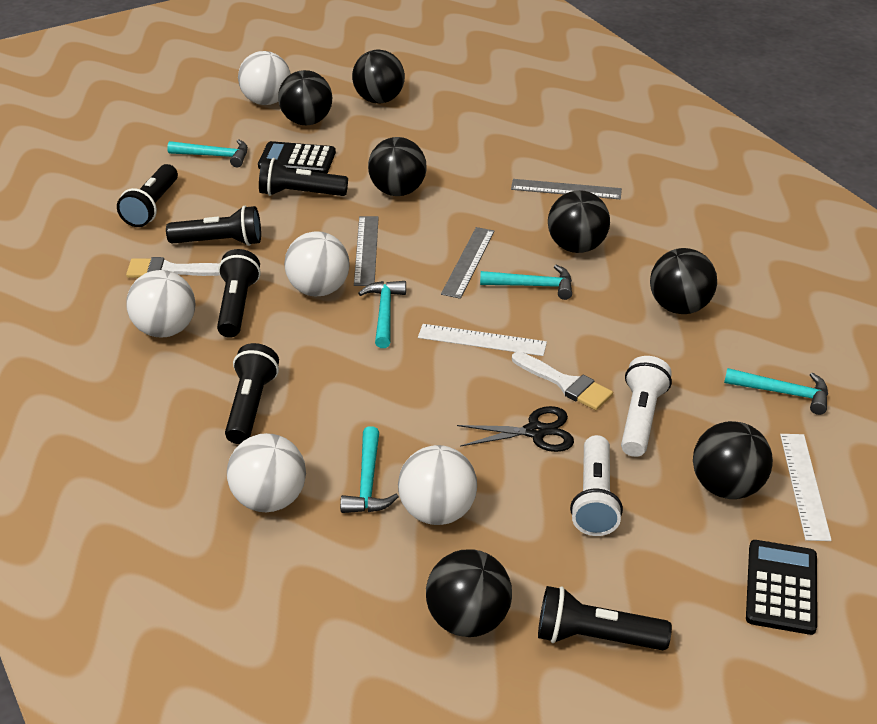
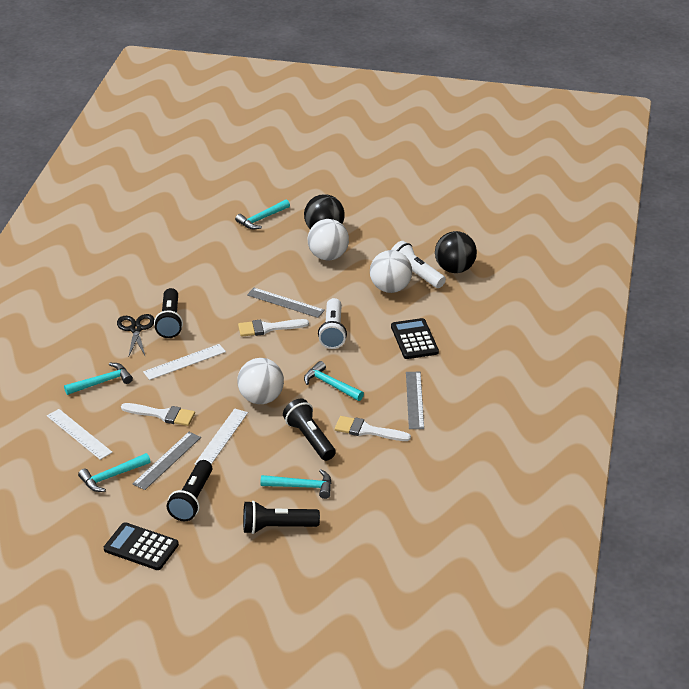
black ball: [278,70,332,125] [352,49,405,104] [368,137,426,196] [426,549,512,637] [548,190,610,253] [650,248,717,314] [693,421,773,499] = 7 -> [304,194,345,229] [435,231,477,273] = 2
black flashlight: [117,164,178,227] [166,206,261,246] [217,249,261,338] [225,343,279,444] [259,158,348,196] [538,586,672,650] = 6 -> [154,288,183,338] [166,460,212,521] [243,501,320,534] [283,399,336,461] = 4
white ball: [126,270,195,338] [227,433,306,512] [238,51,291,105] [284,231,350,296] [398,445,477,525] = 5 -> [237,358,284,404] [308,219,349,261] [370,250,412,293] = 3
white brush: [126,257,220,278] [512,352,613,410] = 2 -> [121,403,195,426] [238,319,309,337] [335,416,411,441] = 3
white ruler: [418,324,547,356] [780,434,832,541] = 2 -> [47,409,113,460] [143,344,226,380] [195,409,248,465] = 3

